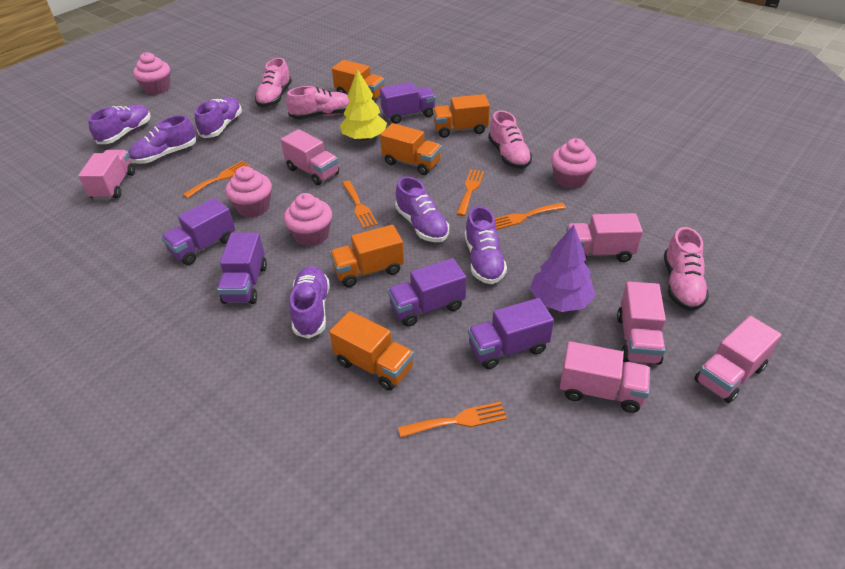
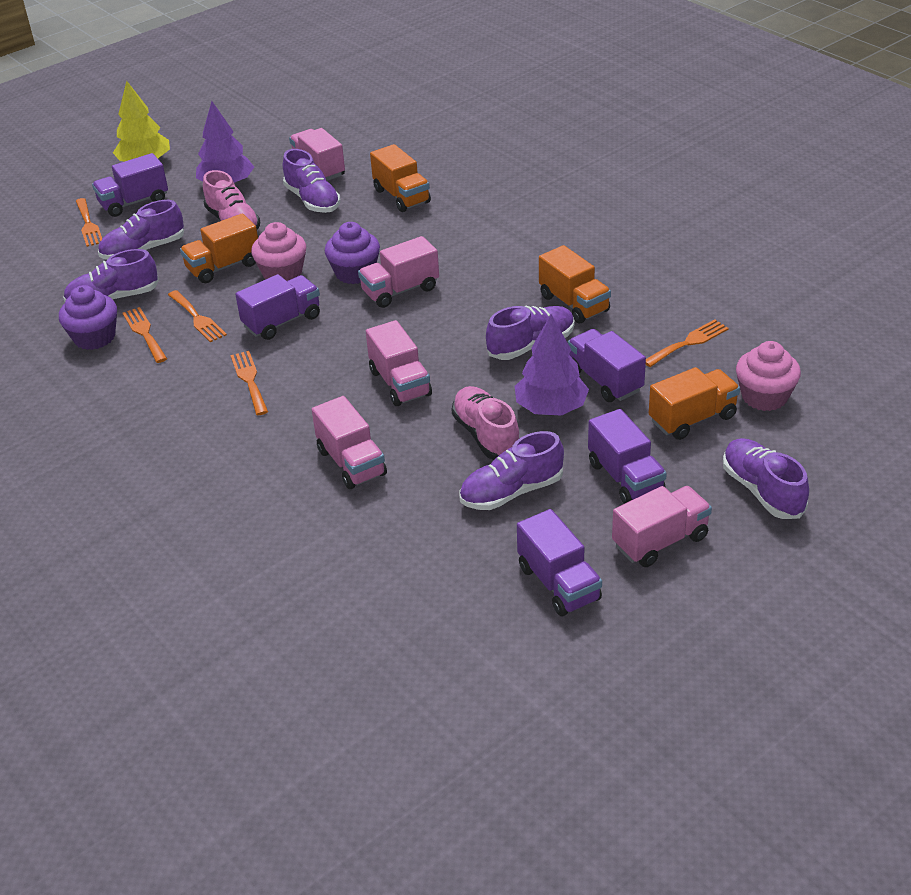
orange truck: [329,311,414,391] [330,225,404,287] [332,60,385,101] [380,123,442,175] [433,94,490,138] = 5 -> [180,214,258,283] [370,144,431,212] [539,245,611,323] [649,367,740,440] = 4
pink cupcake: [133,52,170,95] [225,166,272,218] [284,193,332,247] [551,138,597,189] = 4 -> [251,222,306,281] [736,341,801,411] = 2
pink shoe: [255,58,292,107] [286,86,350,119] [488,110,532,169] [664,227,709,311] = 4 -> [203,170,260,230] [451,386,520,460] = 2
pink truck: [78,150,135,200] [281,129,339,185] [560,341,650,413] [566,213,643,262] [617,281,666,365] [694,316,782,403] = 6 -> [289,128,345,181] [312,396,387,489] [358,236,439,308] [366,320,432,406] [612,486,712,567] = 5
purple cupcake: none = 0 -> [59,285,117,350] [325,222,380,284] = 2
purple tree: [530,225,595,312] = 1 -> [196,101,254,183] [515,315,589,416] = 2

